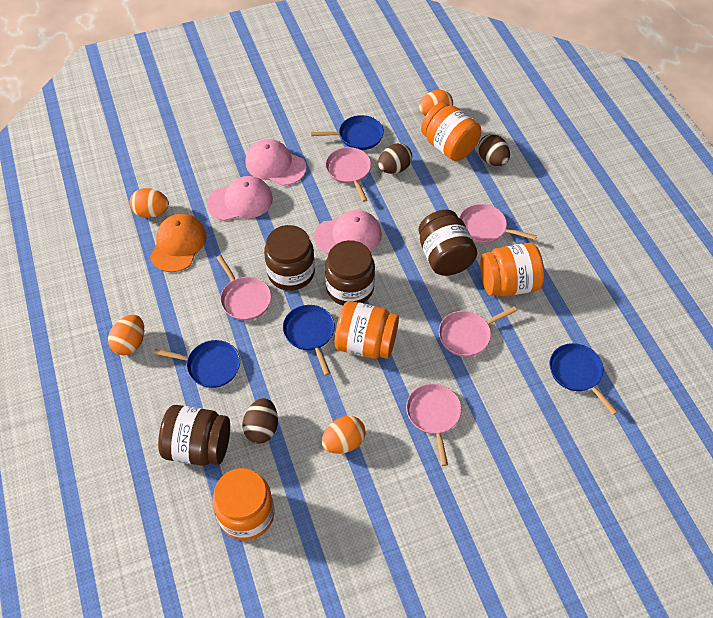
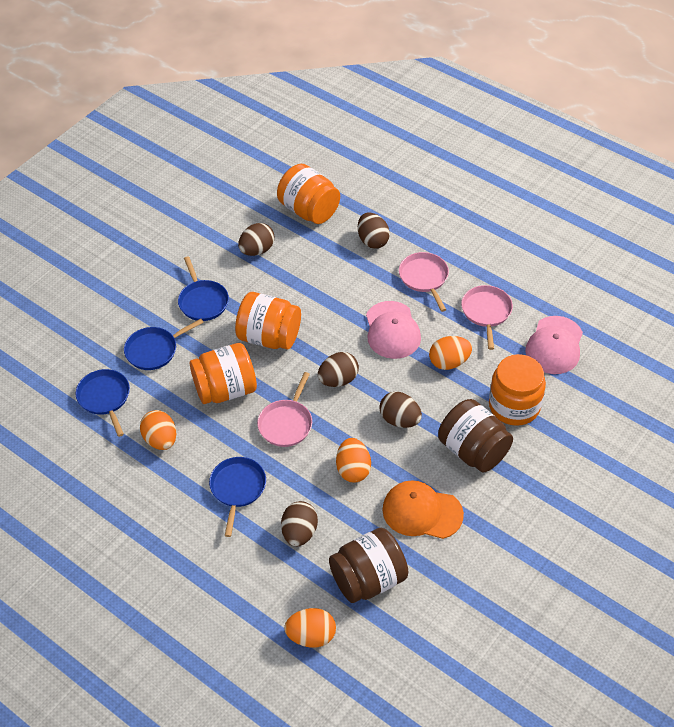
brown egg: [242,398,278,444] [378,143,412,174] [478,134,510,166] = 3 -> [238,223,274,256] [281,501,318,546] [318,352,359,387] [358,212,390,249] [379,392,422,428] = 5
brown jar: [158,405,230,466] [264,225,315,291] [325,240,375,305] [418,210,477,276] = 4 -> [329,528,408,603] [438,399,513,472] = 2
pink cap: [207,176,273,221] [245,139,307,186] [314,210,382,254] = 3 -> [366,301,421,359] [525,316,583,374] = 2
pink pan: [216,255,271,321] [326,147,371,202] [406,384,462,466] [439,306,517,357] [459,204,537,244] = 5 -> [257,372,312,447] [399,252,449,312] [461,285,513,350] = 3

